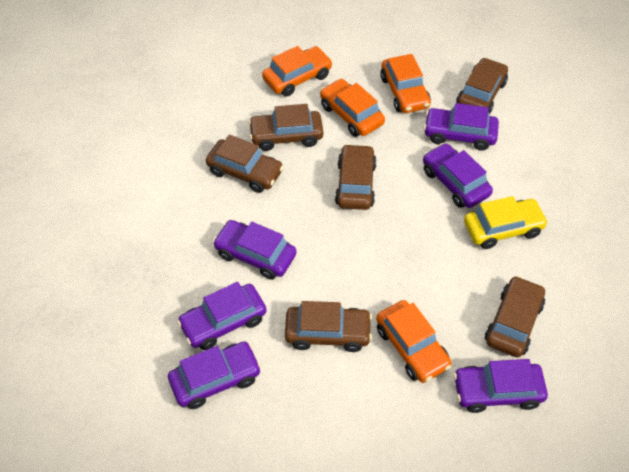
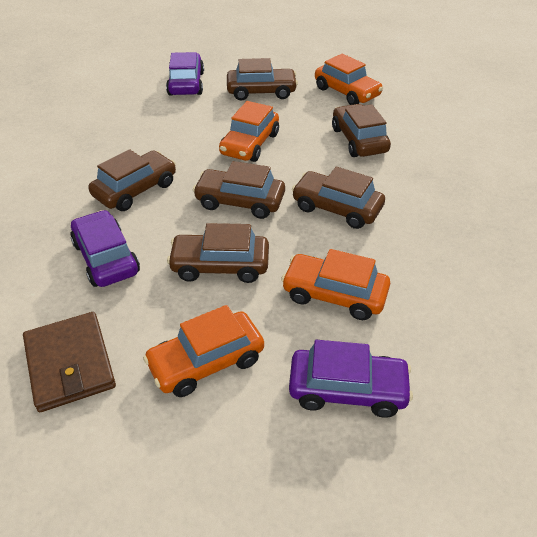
brown wallet: none = 0 -> [23,312,116,412] = 1
purple car: [168,341,261,409] [177,282,267,350] [213,220,296,280] [423,143,493,208] [424,103,499,151] [453,359,548,413] = 6 -> [70,210,140,287] [166,52,204,95] [289,340,413,418] = 3
yellow car: [464,196,548,249] = 1 -> none = 0

